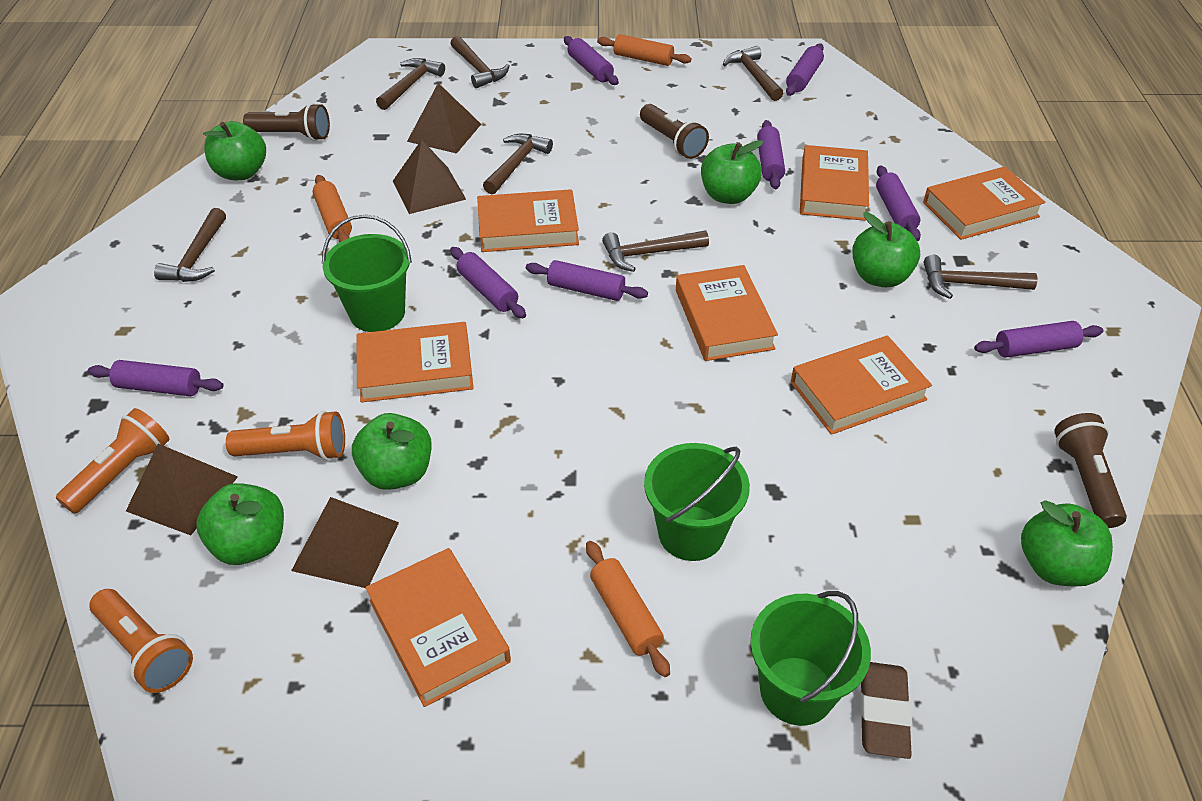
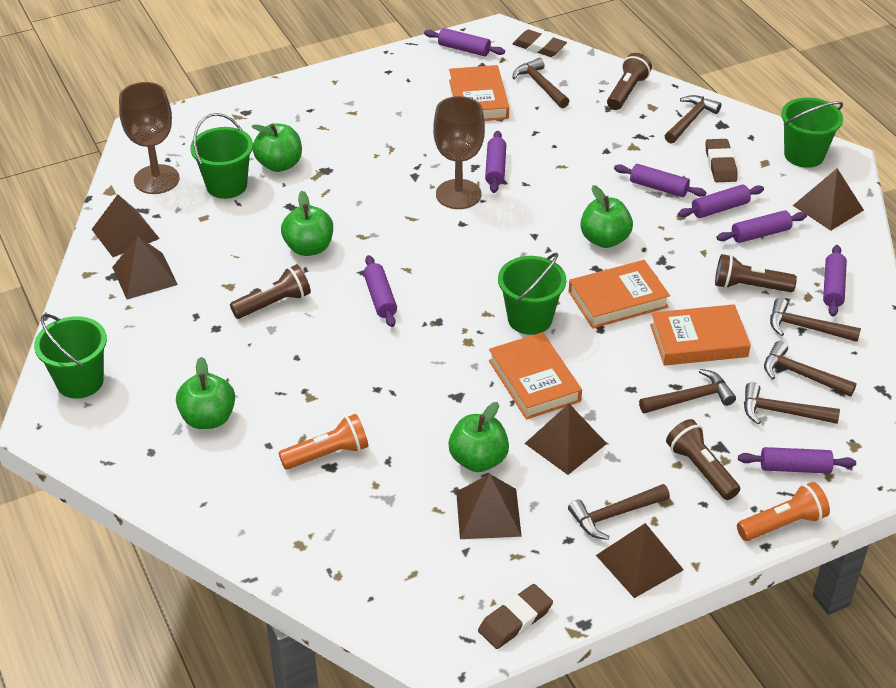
brown eraser: [860,662,912,759] = 1 -> [478,584,553,649] [512,30,567,57] [706,139,738,182] = 3
brown flashlight: [243,103,330,141] [640,104,709,159] [1054,413,1127,528] = 3 -> [230,264,311,319] [607,53,652,110] [666,419,740,500] [715,254,797,292] = 4
brown goblet: none = 0 -> [119,82,179,194] [433,96,485,209] = 2
brown pyramid: [126,444,238,535] [291,497,399,588] [393,139,466,214] [407,83,481,154] = 4 -> [92,194,160,257] [112,236,178,300] [456,474,522,539] [525,404,607,475] [596,523,684,598] [793,168,864,231] = 6
green apple: [196,483,284,565] [203,121,266,180] [352,413,432,490] [701,140,764,204] [852,212,920,287] [1021,500,1113,587] = 6 -> [176,357,235,429] [252,123,302,172] [281,191,333,256] [448,402,509,472] [580,185,633,248] = 5
green bucket: [322,214,412,332] [644,443,750,561] [750,591,871,726] = 3 -> [34,314,107,399] [190,113,253,199] [498,253,566,335] [781,97,843,168] = 4
orange book: [356,322,474,403] [366,548,511,707] [477,189,579,252] [676,265,778,361] [791,335,932,435] [800,145,869,221] [923,166,1045,240] = 7 -> [449,65,509,121] [489,332,582,420] [569,260,670,328] [650,304,751,366] = 4
orange flashlight: [56,408,169,514] [89,589,193,693] [226,411,345,460] = 3 -> [279,414,368,470] [737,482,830,541] = 2
orange rolling pin: [313,175,352,243] [586,541,670,677] [597,34,692,66] = 3 -> none = 0

